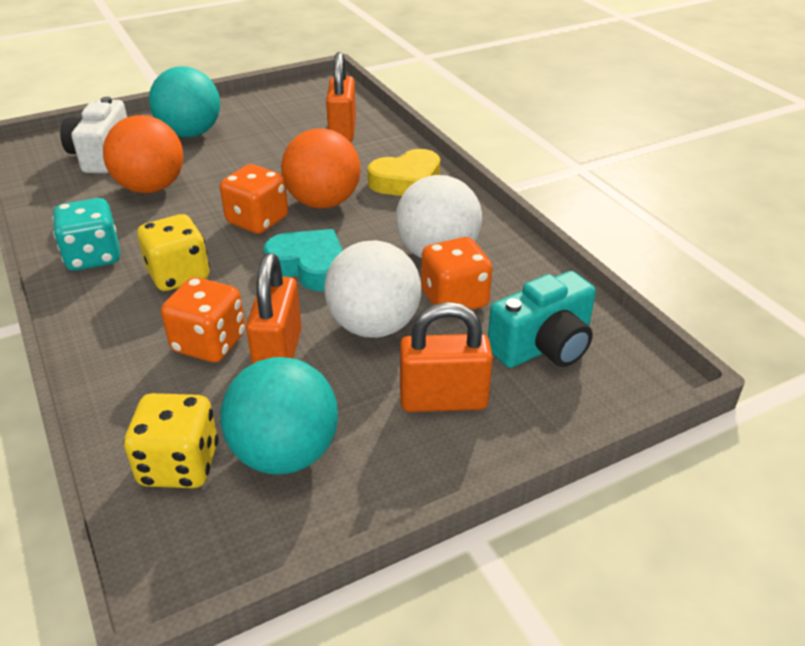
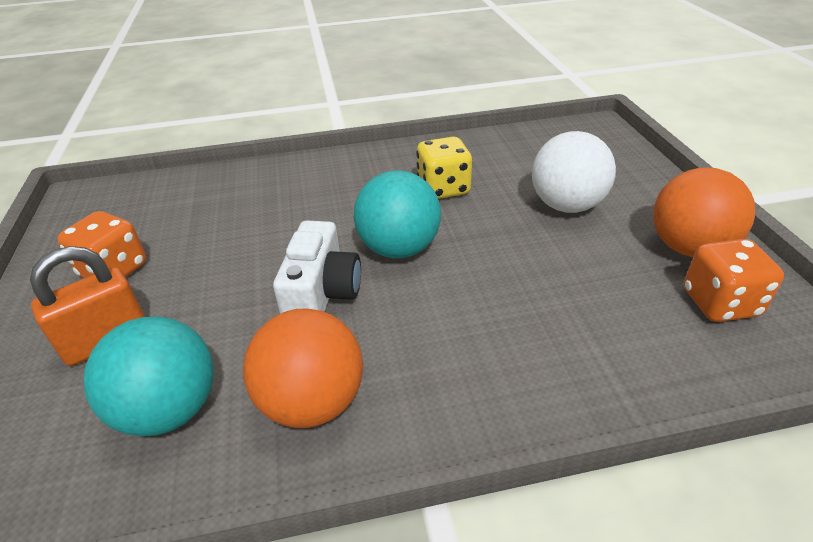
orange dice: [161,277,246,362] [220,164,288,234] [421,237,492,310] = 3 -> [57,211,146,278] [684,239,784,322] = 2
orange padlock: [246,253,302,364] [326,52,356,142] [400,302,493,412] = 3 -> [30,246,145,366] = 1
turquoise camera: [488,271,596,368] = 1 -> none = 0
turquoise dice: [52,198,120,271] = 1 -> none = 0
turquoise heart: [263,229,343,291] = 1 -> none = 0
white ball: [324,240,421,338] [396,175,482,258] = 2 -> [532,131,616,213] = 1
yellow dice: [124,393,219,488] [137,214,210,291] = 2 -> [416,137,472,199] = 1
yellow heart: [368,149,440,196] = 1 -> none = 0

